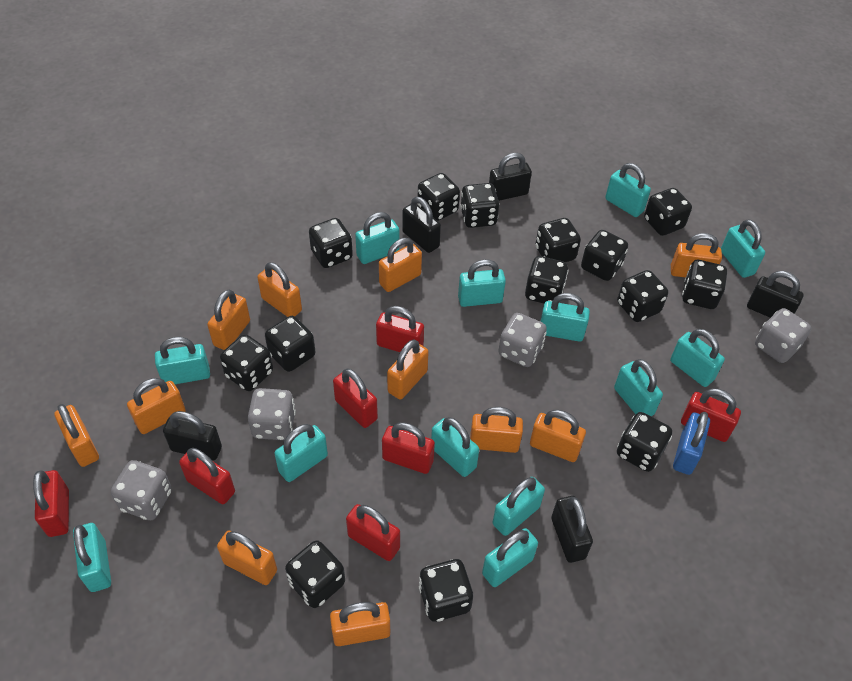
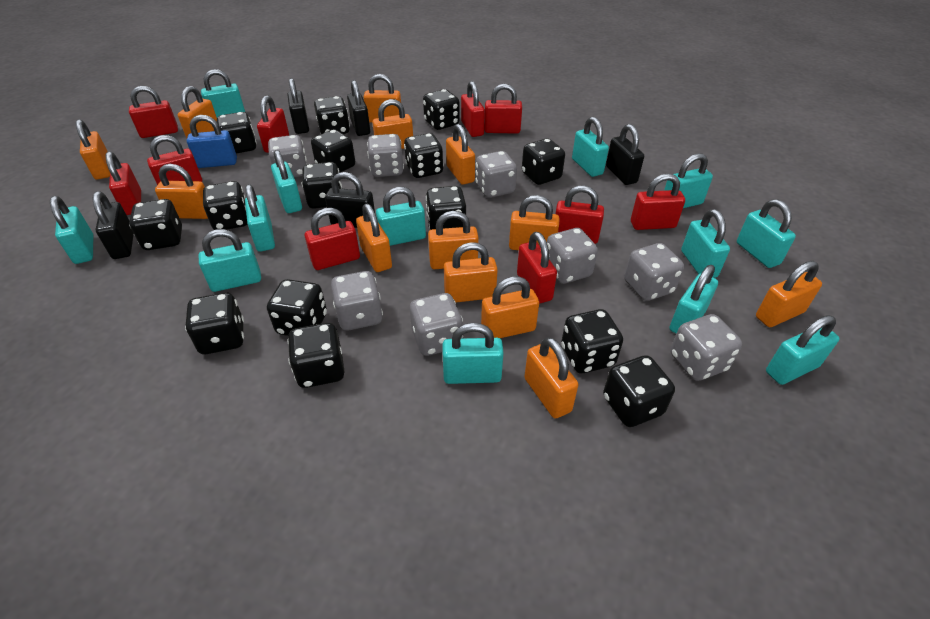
black dice: [220,334,273,391] [265,316,315,372] [285,540,345,608] [309,218,353,268] [418,173,460,221] [419,559,473,622] [460,183,499,228] [525,256,569,304] [535,218,581,262] [581,230,628,281] [617,270,668,322] [617,412,672,472] [644,188,692,236] [682,260,727,309] = 14 -> [129,199,182,250] [185,293,244,354] [203,181,248,230] [217,112,257,154] [267,279,327,336] [287,323,345,388] [302,162,342,209] [311,129,355,172] [314,96,350,134] [404,133,444,178] [423,89,460,130] [426,186,466,230] [522,139,565,185] [561,309,623,373] [603,355,675,427] = 15
grey dice: [111,460,172,520] [248,388,296,440] [498,313,547,367] [755,308,811,363] = 4 -> [268,135,307,177] [331,271,383,331] [367,134,404,177] [410,293,463,356] [475,151,517,198] [547,228,598,284] [624,243,684,301] [671,314,742,381] = 8
orange padlock: [54,404,99,467] [127,378,186,434] [207,290,250,350] [217,531,277,585] [257,262,302,317] [330,602,390,646] [379,238,422,292] [387,339,429,399] [470,407,523,453] [530,410,586,462] [671,233,722,277] = 11 -> [75,119,110,180] [155,164,208,219] [178,86,217,139] [356,204,392,272] [363,74,401,123] [372,99,413,149] [428,211,479,269] [444,242,498,303] [446,124,475,185] [481,276,539,338] [509,195,559,250] [524,337,578,419] [756,261,822,327] = 13
red padlock: [33,470,69,537] [179,448,235,504] [333,368,378,428] [346,504,400,561] [376,306,424,352] [382,422,435,474] [681,389,741,442] = 7 -> [105,151,141,215] [129,86,178,138] [147,135,202,185] [257,95,289,153] [305,208,360,270] [461,81,485,137] [484,84,522,134] [517,232,557,304] [556,185,604,244] [631,174,685,230] = 10

